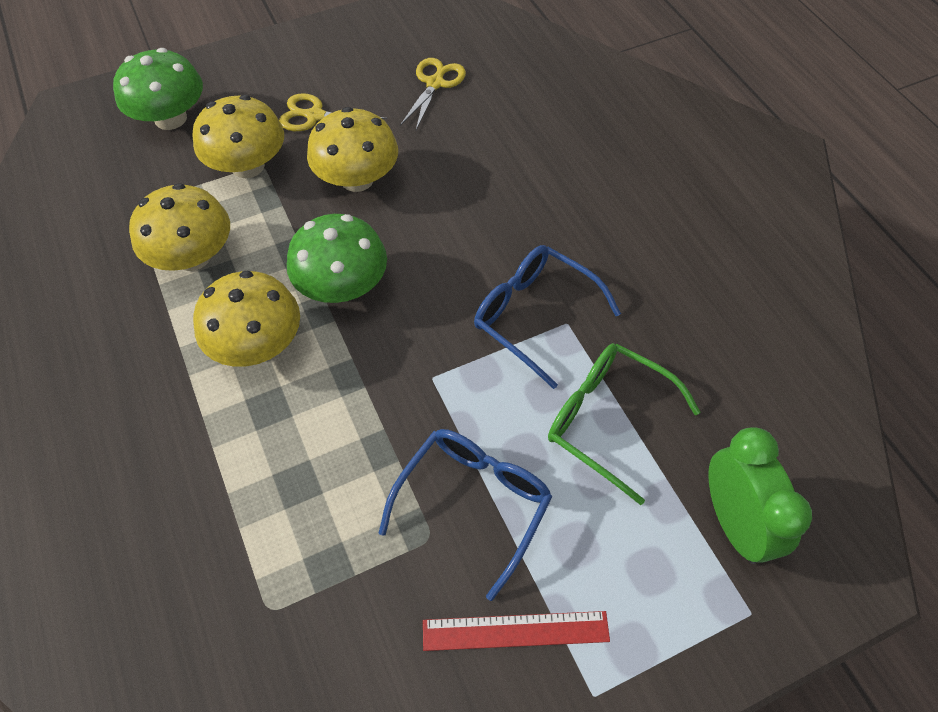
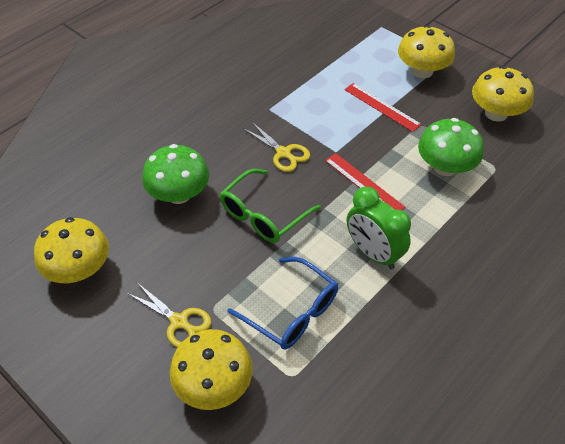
blue glasses: [379,429,552,601] [474,245,621,389] = 2 -> [227,257,338,350] = 1
red ruler: [423,611,610,651] = 1 -> [325,153,405,210] [344,83,422,132] = 2

